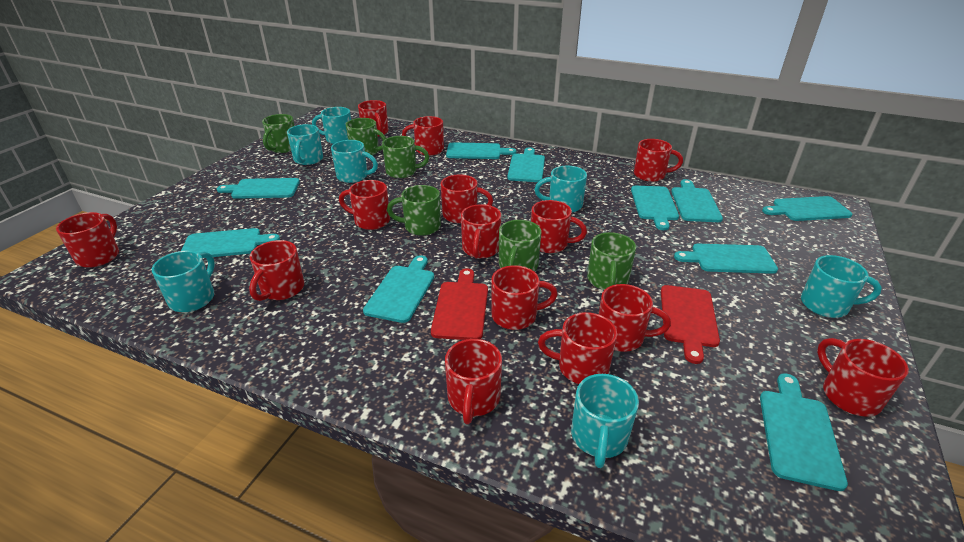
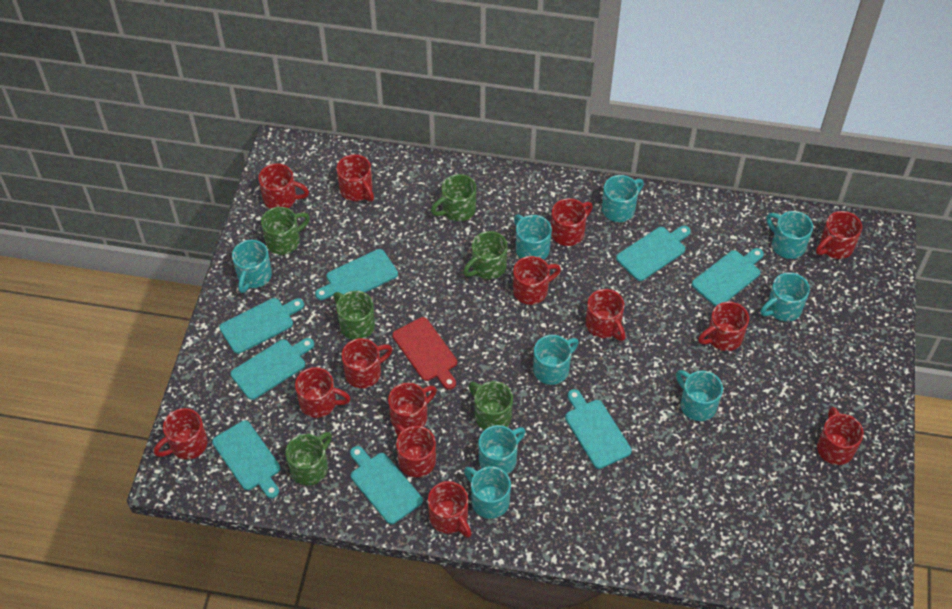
red cutting board: [431,268,488,340] [661,285,720,364] = 2 -> [392,317,457,390] = 1
turquoise cutting board: [181,228,280,257] [217,178,300,199] [363,255,434,323] [446,142,516,159] [507,147,545,182] [631,186,679,230] [671,179,723,222] [674,244,778,274] [760,373,848,491] [762,196,852,221] = 10 -> [212,420,280,498] [219,298,304,354] [231,338,314,400] [315,249,398,300] [350,446,423,524] [565,389,632,469] [616,226,691,281] [692,248,764,307] = 8
turquoise mug: [152,251,215,312] [287,124,323,165] [312,107,351,144] [331,140,378,183] [535,166,587,212] [571,374,639,468] [801,255,882,318] = 7 -> [232,240,272,293] [464,466,511,519] [478,425,525,474] [514,214,552,260] [533,335,579,385] [602,175,644,222] [676,370,723,421] [760,272,810,322] [766,211,813,259] = 9

